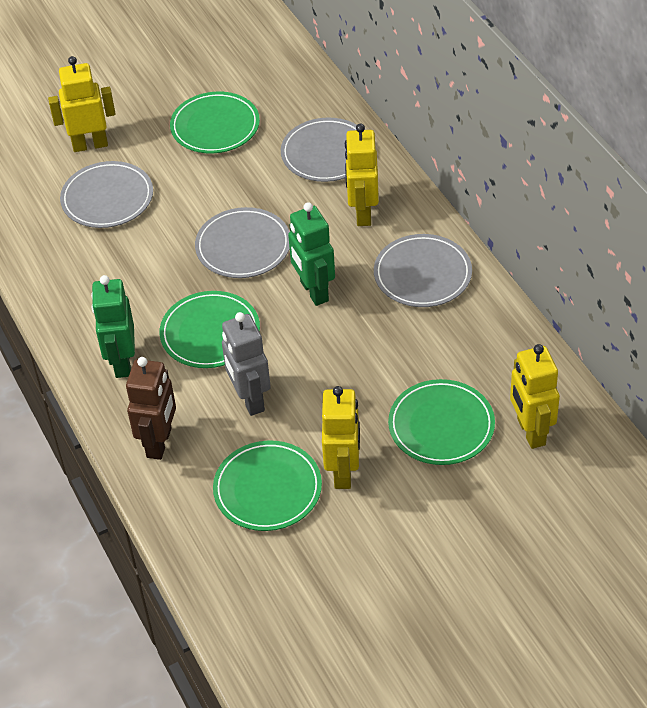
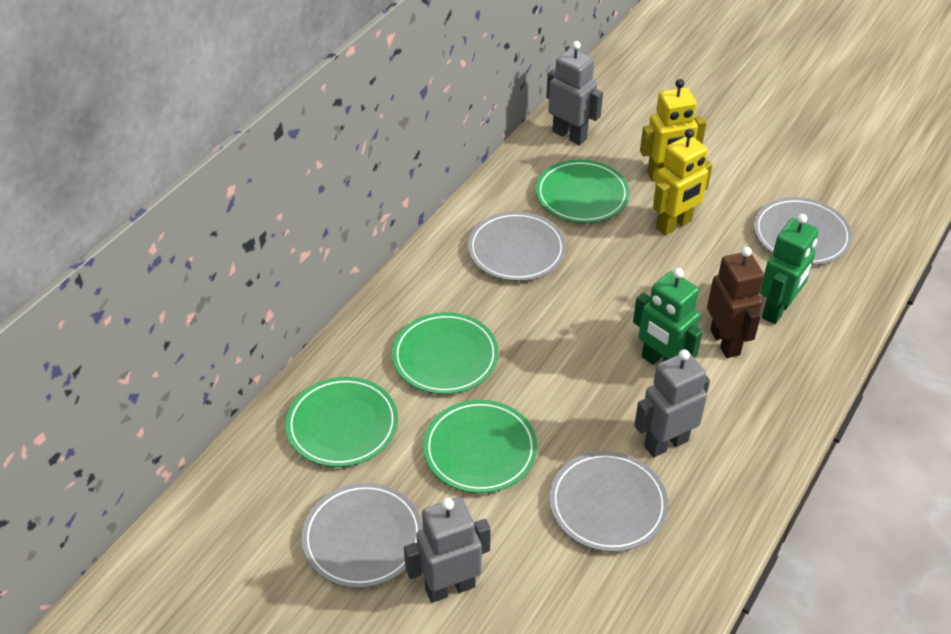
grey robot: [222,312,271,416] = 1 -> [404,497,491,603] [546,41,603,145] [634,349,710,457] = 3
yellow robot: [48,56,116,152] [322,386,360,489] [345,124,379,226] [510,344,560,449] = 4 -> [640,79,707,181] [653,129,713,235] = 2

